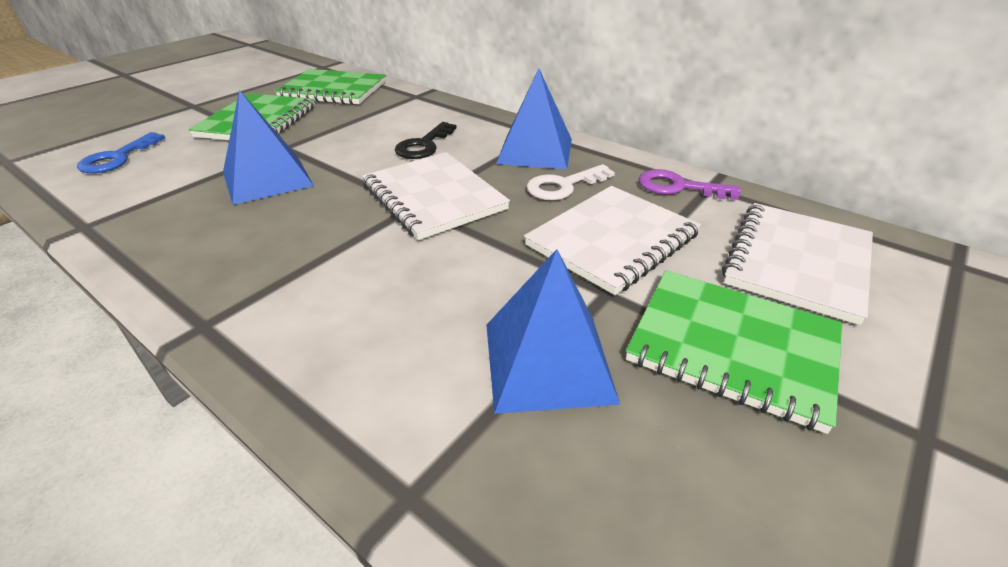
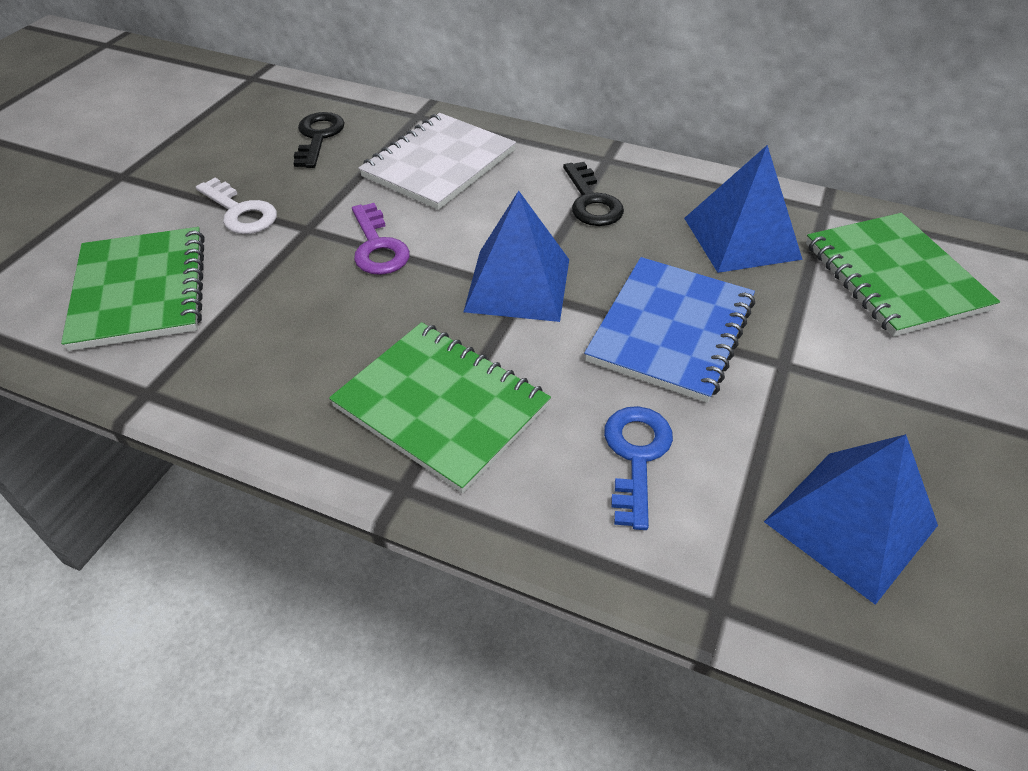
black key: [395,122,457,159] = 1 -> [294,112,345,168] [563,162,624,226] = 2
blue notebook: none = 0 -> [584,257,755,403] = 1
white notebook: [362,152,510,240] [524,186,701,295] [722,203,873,325] = 3 -> [359,113,516,210] = 1

